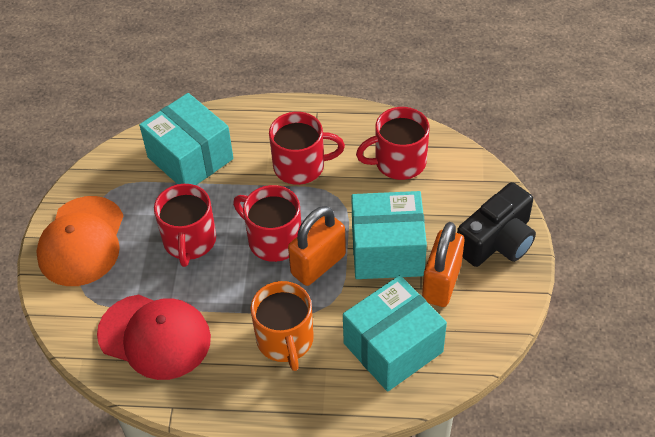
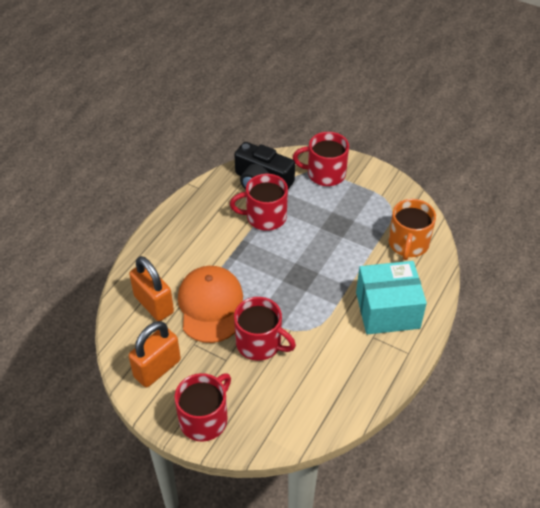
red cap: [97,295,211,380] = 1 -> none = 0
turquoise box: [139,93,234,185] [343,275,447,392] [351,191,427,279] = 3 -> [356,261,427,335] = 1

